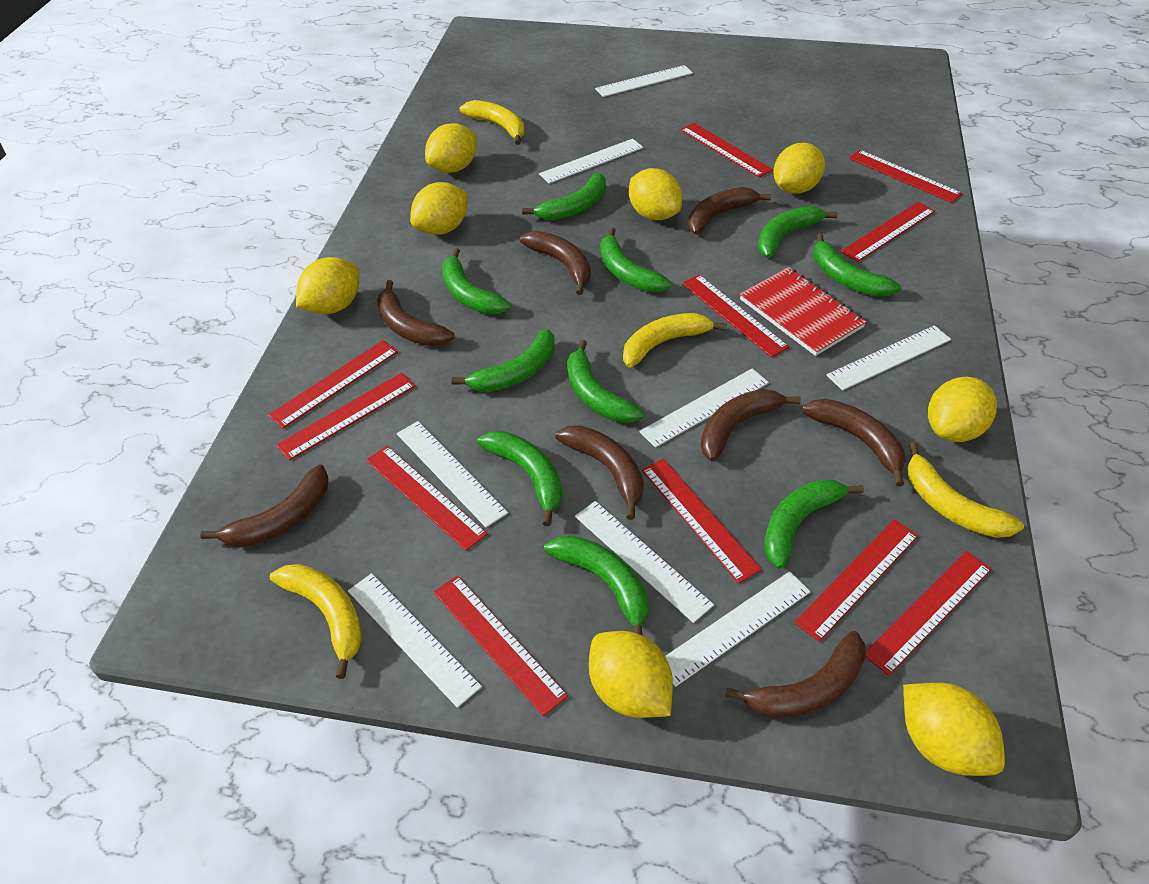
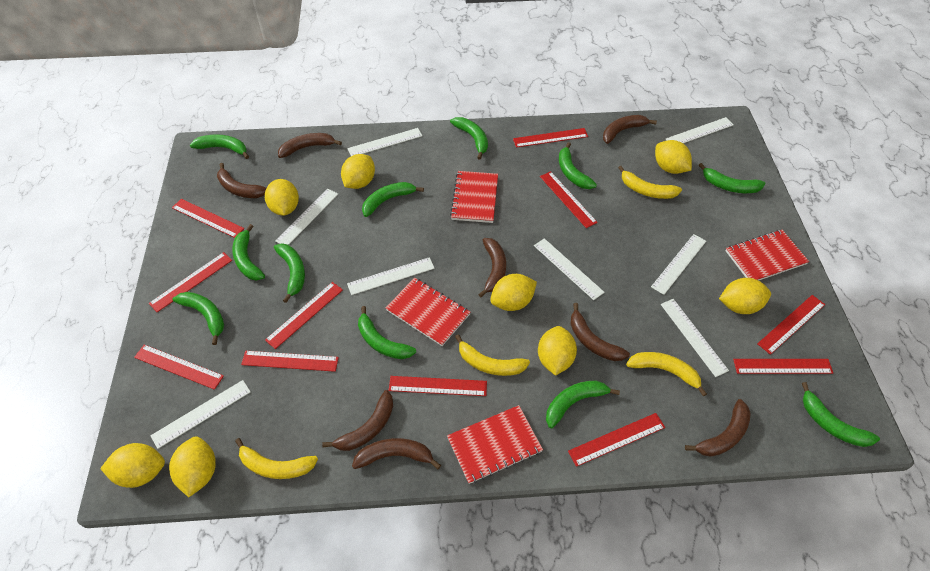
green banana: [442,248,511,314] [451,329,555,392] [477,431,562,526] [522,173,606,220] [544,535,648,635] [567,339,644,423] [600,227,672,292] [758,206,838,258] [764,479,864,569] [814,233,901,297] = 10 -> [172,292,224,345] [190,134,249,159] [232,224,265,281] [274,243,305,303] [358,306,416,359] [362,182,424,217] [450,117,488,159] [546,381,620,428] [559,142,597,189] [699,163,766,193] [802,382,880,447] = 11
red notebook: [740,267,867,356] = 1 -> [386,277,470,346] [447,405,543,484] [450,171,498,223] [726,230,809,281] = 4

